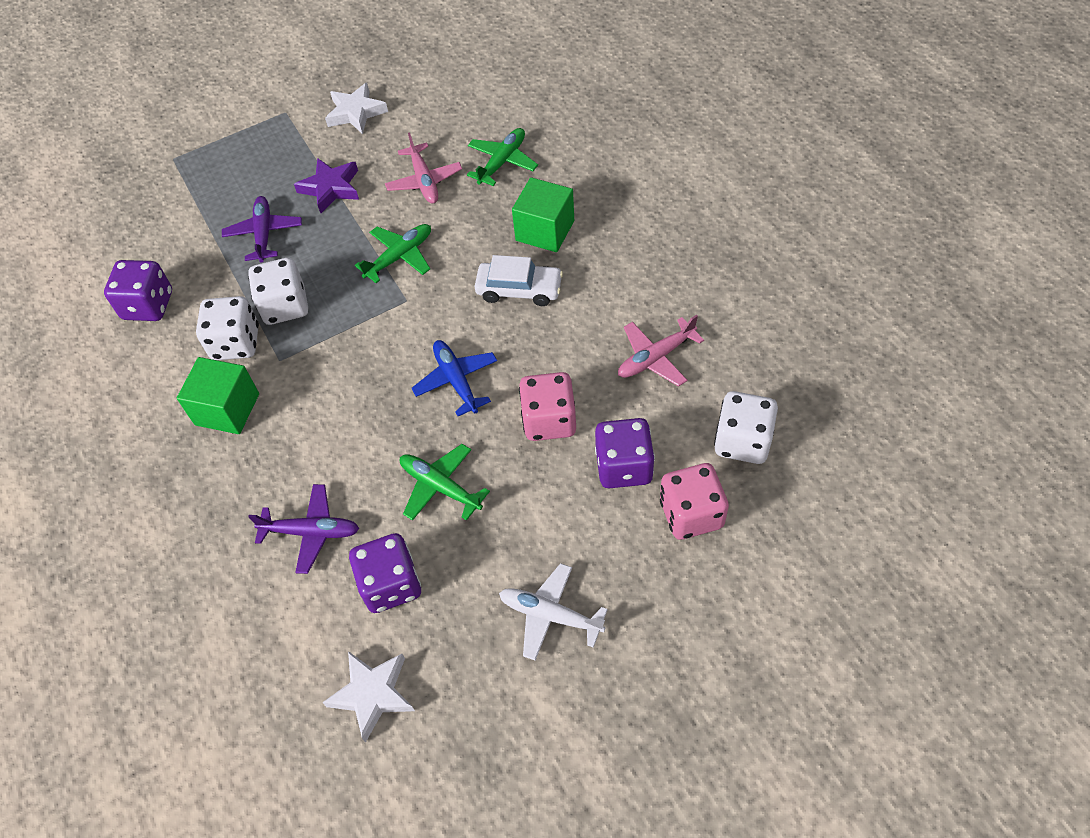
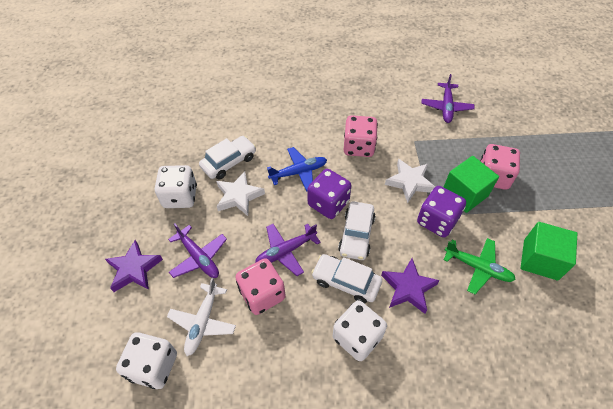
green plane: [355,224,431,283] [400,444,490,521] [467,128,538,186] = 3 -> [444,238,516,294] = 1
pink dice: [519,372,576,441] [660,463,729,540] = 2 -> [235,258,286,315] [344,115,378,157] [480,144,520,190] = 3
pink plane: [385,132,462,204] [618,315,704,387] = 2 -> none = 0
purple dice: [104,260,172,321] [349,533,421,613] [595,418,655,488] = 3 -> [307,169,351,219] [417,186,466,238] = 2
purple plane: [222,196,302,263] [248,484,359,574] = 2 -> [168,223,227,278] [255,224,321,276] [422,74,475,123] = 3
purple star: [294,158,359,213] = 1 -> [105,240,163,292] [381,258,440,314] = 2
white car: [474,255,563,306] = 1 -> [199,136,256,179] [311,254,382,304] [338,201,376,260] = 3

